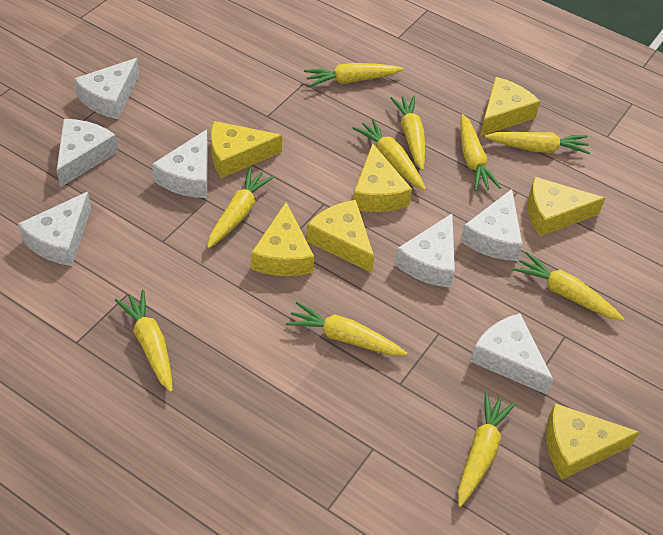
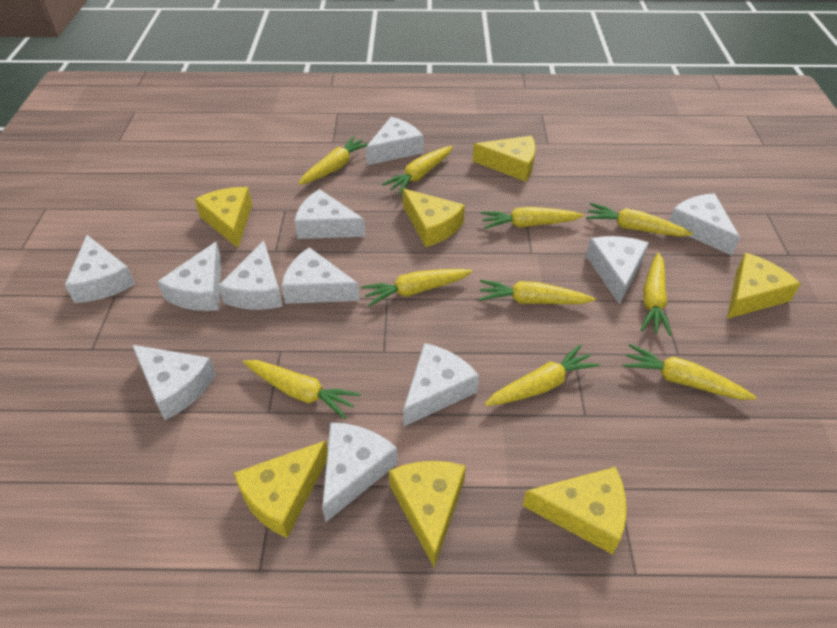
white cheese: [18,192,91,266] [57,119,118,187] [74,58,139,119] [152,129,208,198] [395,214,455,288] [460,189,523,261] [470,313,553,395] = 7 -> [65,235,135,303] [132,345,216,420] [157,242,222,311] [218,241,283,310] [281,247,360,304] [294,189,366,239] [322,422,398,522] [366,117,423,165] [403,343,479,426] [586,236,649,305] [669,193,740,255] = 11

